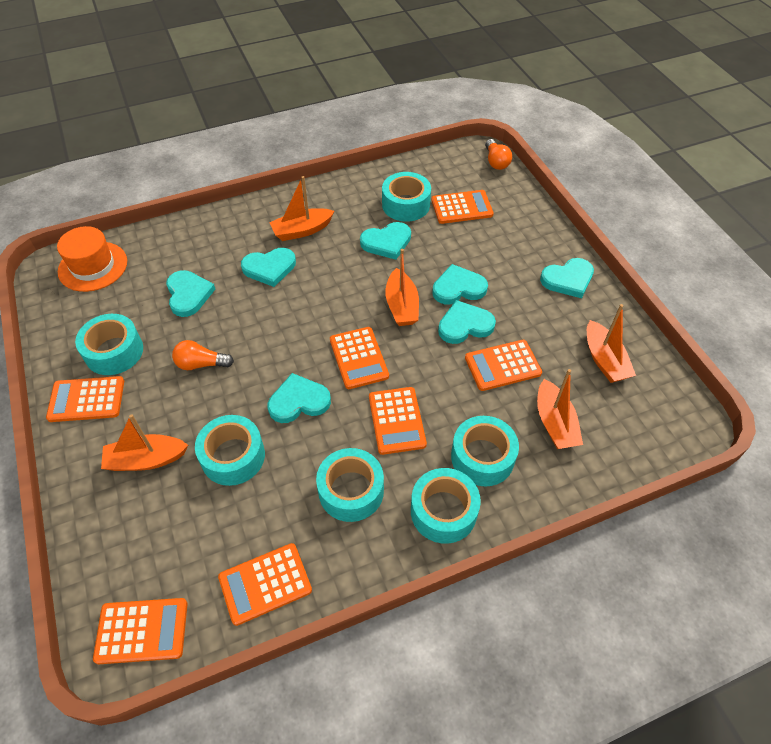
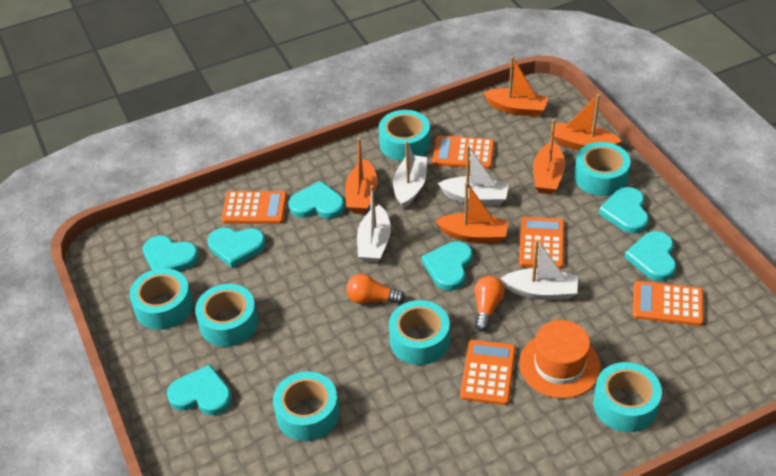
orange calculator: [46,376,124,422] [93,598,187,664] [218,543,312,626] [330,327,389,389] [369,387,427,455] [431,190,494,224] [465,340,542,391] = 7 -> [221,191,287,224] [432,136,495,169] [460,340,516,405] [519,217,565,269] [633,281,704,326] = 5
turquoise tape: [75,314,143,375] [195,415,265,486] [316,448,384,522] [382,172,431,222] [411,468,481,544] [451,416,519,486] = 6 -> [130,268,193,330] [195,284,258,347] [273,372,339,441] [379,110,430,161] [389,300,450,365] [574,142,631,196] [593,362,662,432] = 7
white boat: none = 0 -> [357,185,391,263] [393,141,427,209] [438,145,509,206] [501,239,578,300] = 4

